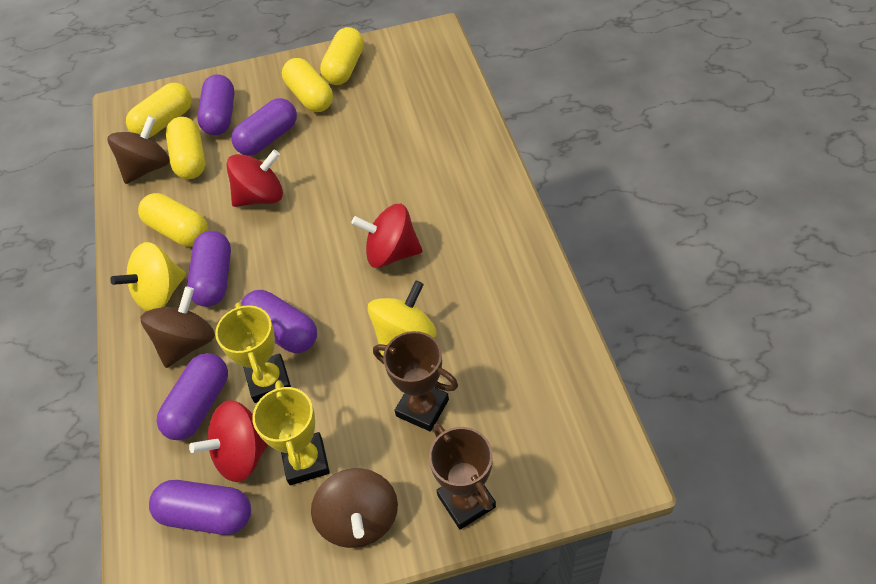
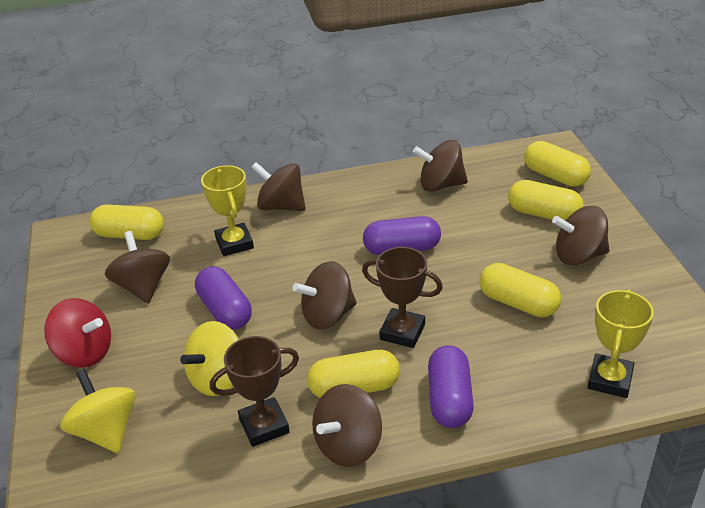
brown spinning top: [108,116,170,184] [140,287,215,368] [311,468,398,548] = 3 -> [105,231,170,304] [251,162,306,211] [292,261,357,329] [312,384,382,467] [413,140,468,192] [552,206,609,265] = 6
purple capsule: [149,480,251,535] [157,353,228,440] [187,231,231,307] [197,74,235,135] [231,98,297,156] [241,290,317,353] = 6 -> [195,266,252,330] [363,216,441,255] [428,345,474,428] = 3
red spinning top: [189,400,268,482] [226,150,283,207] [351,204,423,268] = 3 -> [44,298,111,368] = 1

